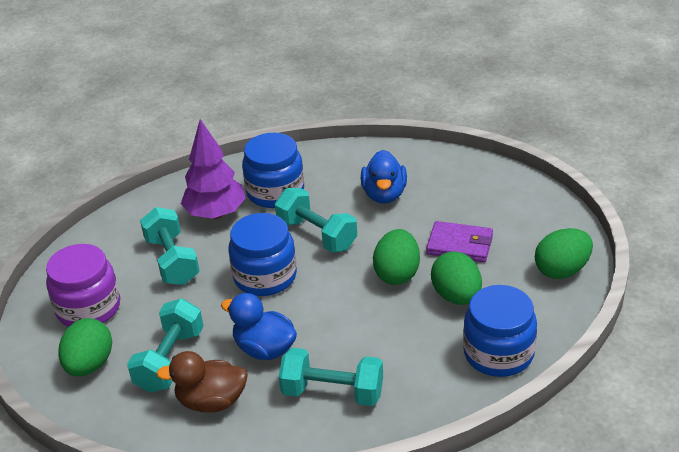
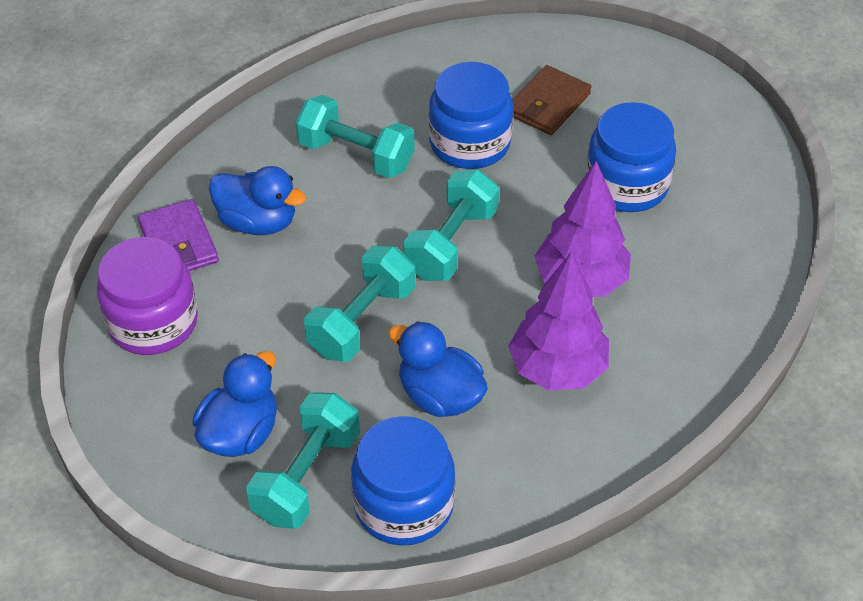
blue duck: [221,293,297,360] [361,150,407,204] = 2 -> [192,351,277,457] [209,166,306,235] [388,321,488,417] = 3
brown duck: [156,351,248,412] = 1 -> none = 0
brown wallet: none = 0 -> [512,65,591,135] = 1
green egg: [58,318,112,376] [373,229,420,285] [431,251,482,305] [535,228,593,279] = 4 -> none = 0
purple tree: [181,119,246,219] = 1 -> [508,251,609,391] [535,161,631,297] = 2

